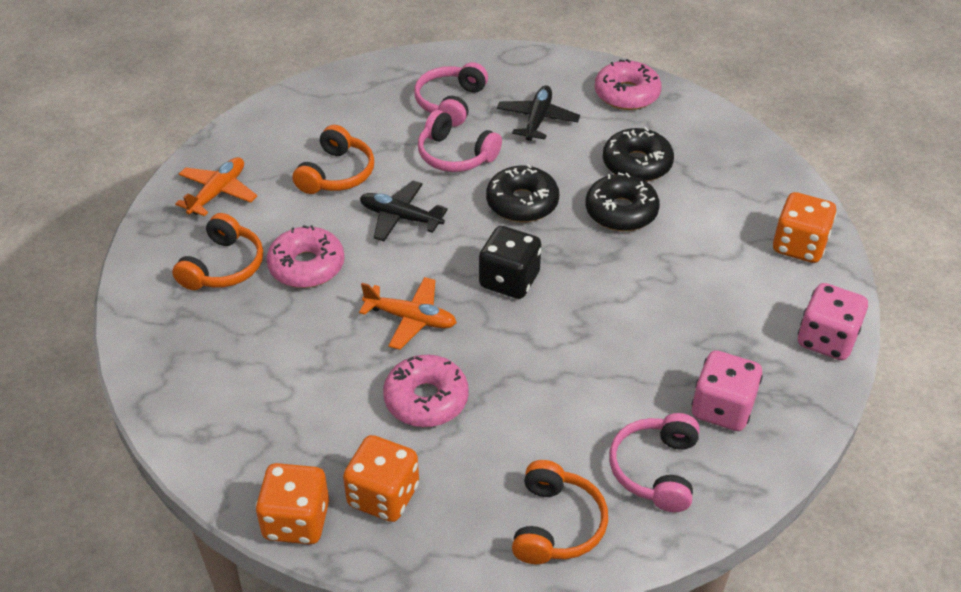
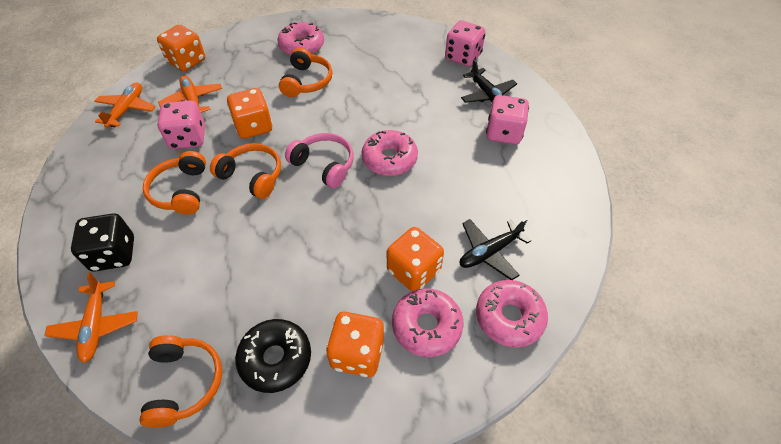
black donut: [486,164,559,222] [586,173,660,231] [603,127,674,182] = 3 -> [235,319,311,393] = 1
orange dice: [255,463,329,544] [343,435,419,522] [773,192,837,263] = 3 -> [157,25,205,72] [227,88,273,139] [326,312,384,377] [387,227,444,291] = 4
orange headphones: [172,213,263,290] [293,125,374,194] [512,460,608,564] = 3 -> [140,335,222,428] [143,151,206,214] [210,143,281,199] [279,48,333,97] = 4
orange plane: [175,157,257,216] [359,277,457,350] = 2 -> [44,272,138,363] [94,83,156,128] [158,76,222,113] = 3
pink dice: [691,350,763,431] [798,283,868,360] = 2 -> [158,100,205,149] [445,20,485,66] [486,95,529,144] = 3
pink donut: [267,225,344,288] [383,355,469,427] [595,59,662,110] = 3 -> [277,22,324,55] [362,130,418,176] [392,288,463,357] [476,280,548,348] = 4
pink headphones: [414,62,488,127] [418,110,502,172] [609,413,700,512] = 3 -> [285,133,354,188] = 1

